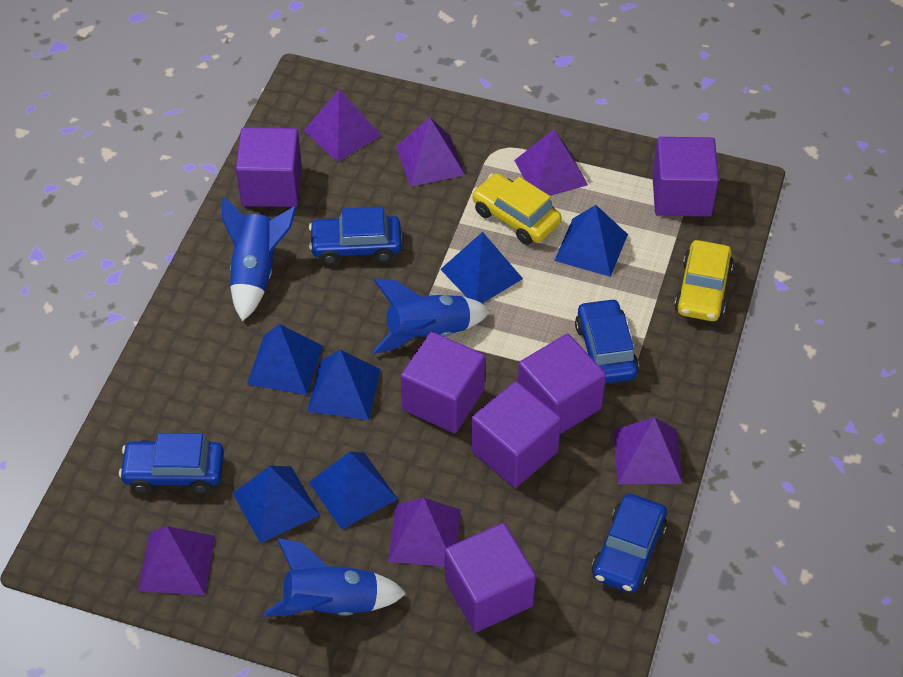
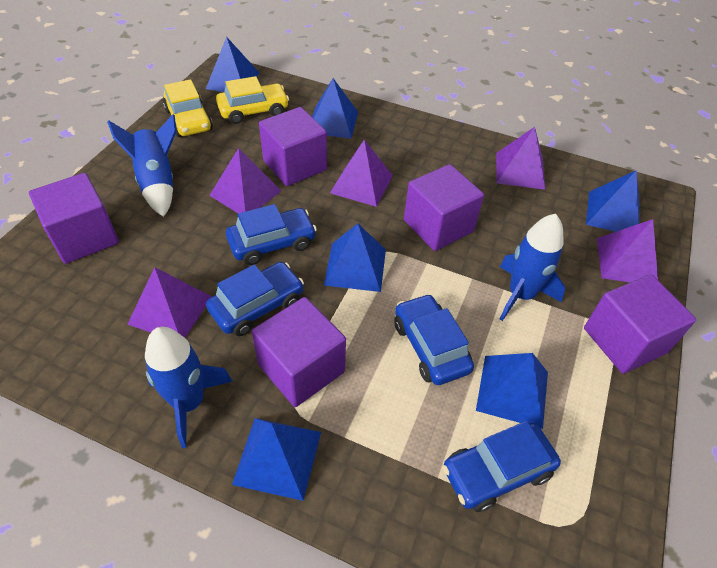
purple cube: [236,127,302,207] [401,332,485,433] [445,523,536,632] [471,381,561,488] [518,334,606,434] [652,137,719,217] = 6 -> [29,173,119,264] [252,297,346,407] [259,107,327,186] [404,164,484,251] [584,275,696,374] = 5
purple pyramid: [138,526,215,595] [304,89,381,162] [388,498,461,567] [396,117,465,187] [514,130,588,196] [613,417,682,484] = 6 -> [127,267,212,338] [209,148,281,213] [330,140,393,207] [496,127,545,190] [597,219,658,282] = 5

